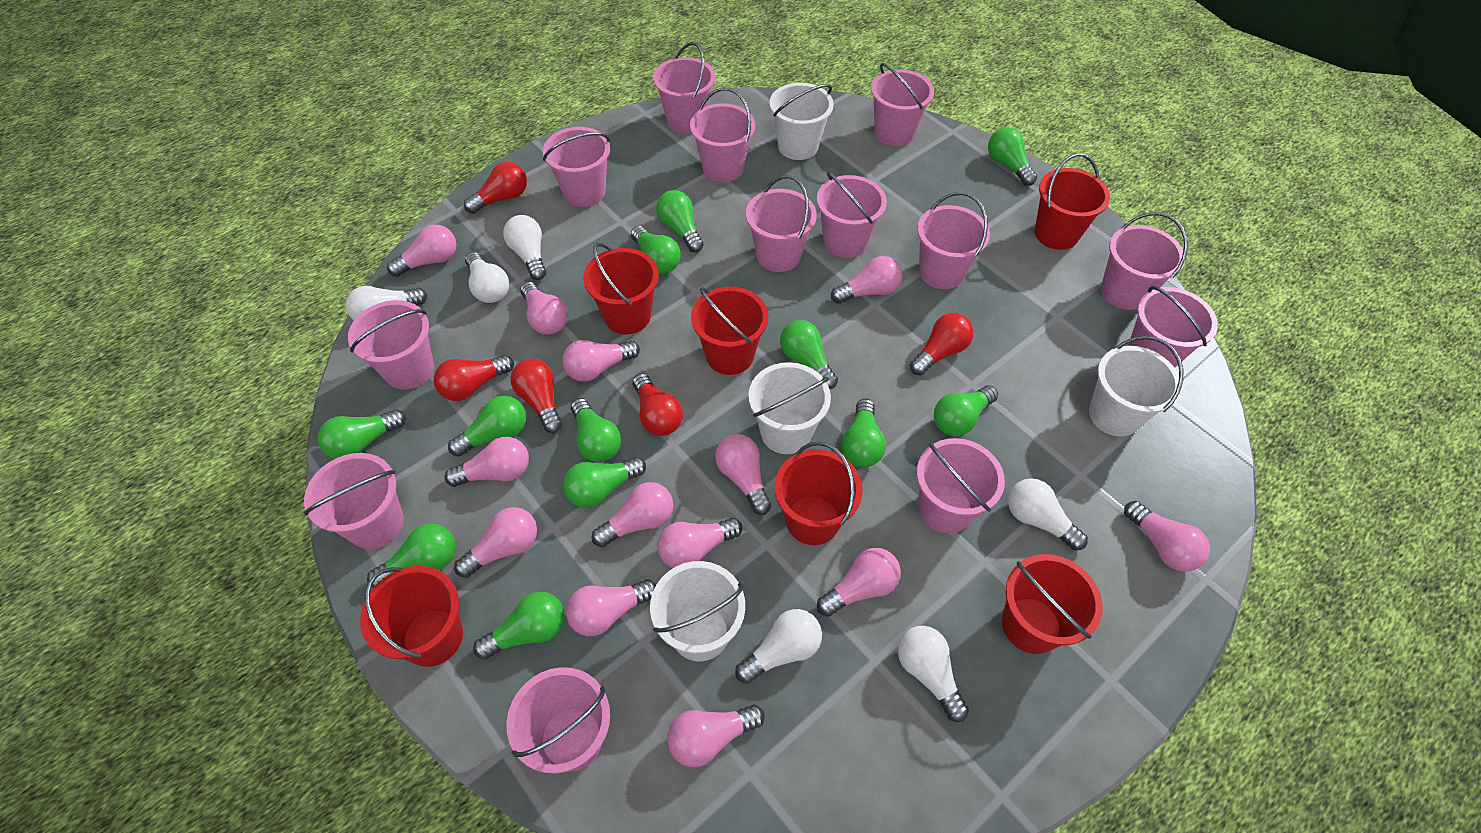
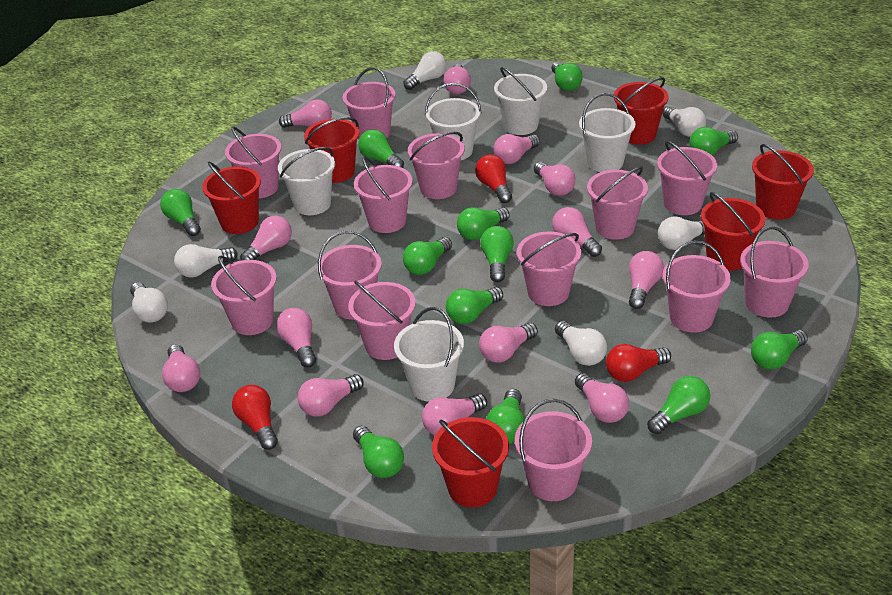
red light bulb: [434,355,514,401] [464,162,527,214] [511,359,562,433] [633,373,683,436] [910,313,974,375] = 5 -> [232,385,278,450] [475,154,512,203] [606,344,671,382] = 3
white bucket: [650,561,745,661] [749,362,831,454] [770,83,834,160] [1089,336,1184,437] = 4 -> [278,147,335,215] [394,307,464,402] [425,83,481,160] [494,67,547,135] [579,93,635,172] = 5

